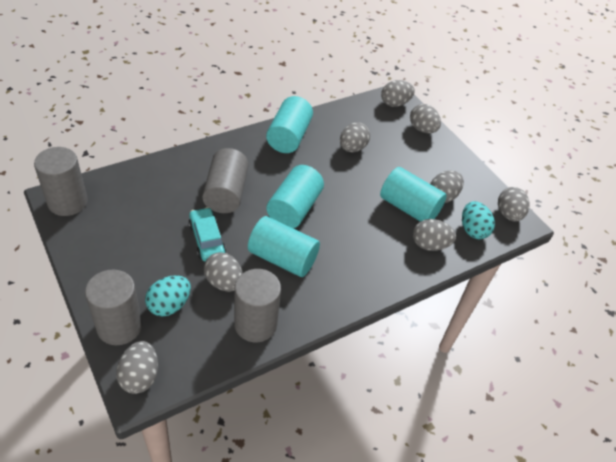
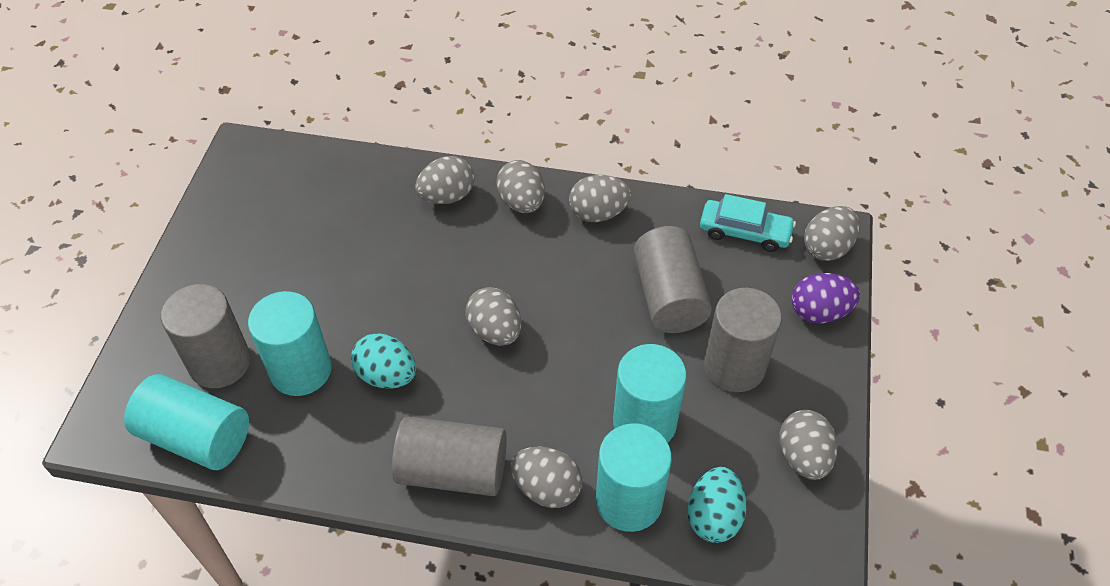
grey egg: [116,341,158,394] [204,252,243,292] [340,122,370,152] [381,80,415,107] [410,104,441,133] [413,219,456,251] [430,171,464,203] [498,187,529,221] = 8 -> [415,156,474,204] [466,287,521,346] [496,160,545,213] [510,446,582,508] [569,175,631,222] [779,410,838,480] [804,206,860,261] = 7
purple egg: none = 0 -> [792,273,860,323] = 1

